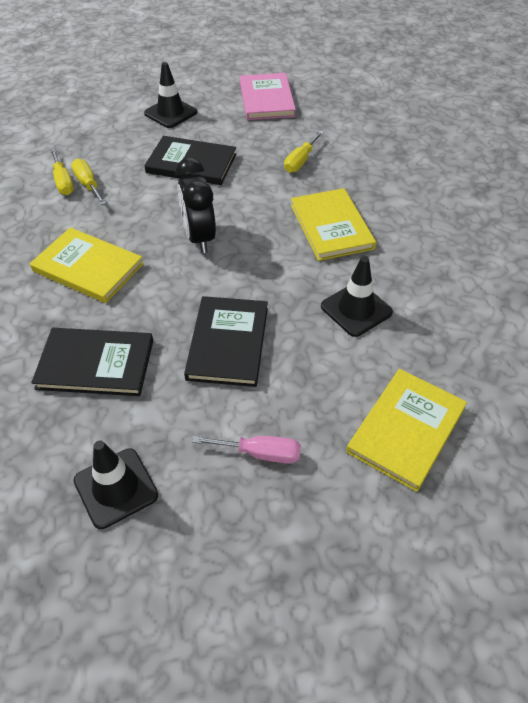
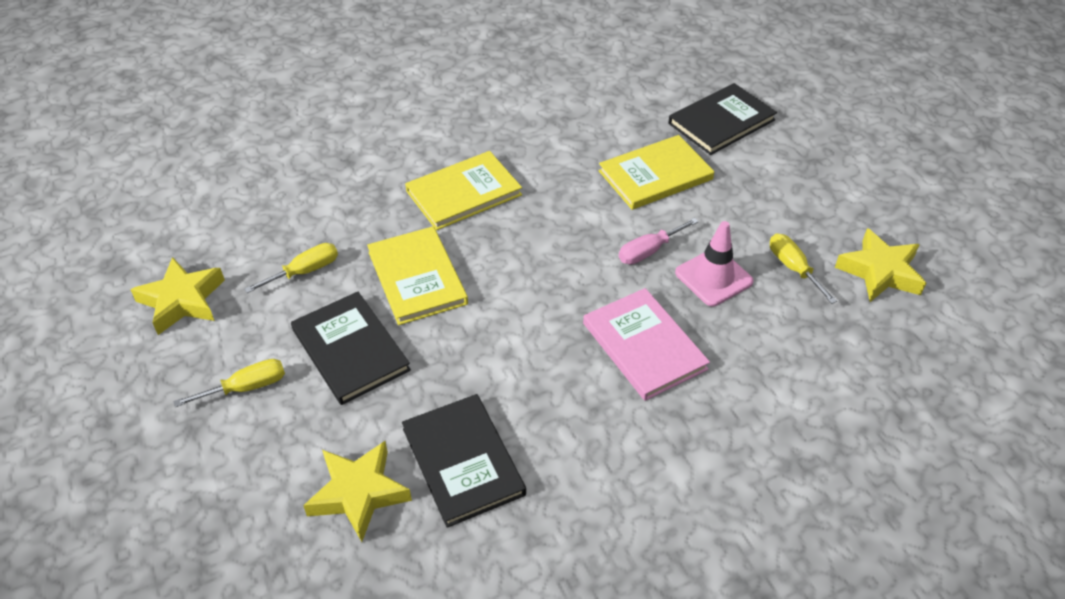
black clock: [176,157,216,253] = 1 -> none = 0
black traffic cone: [73,440,158,529] [144,62,197,128] [321,256,393,337] = 3 -> none = 0
pink traffic cone: none = 0 -> [675,221,754,306] = 1
yellow star: none = 0 -> [130,257,225,335] [303,441,412,542] [835,228,926,302] = 3

